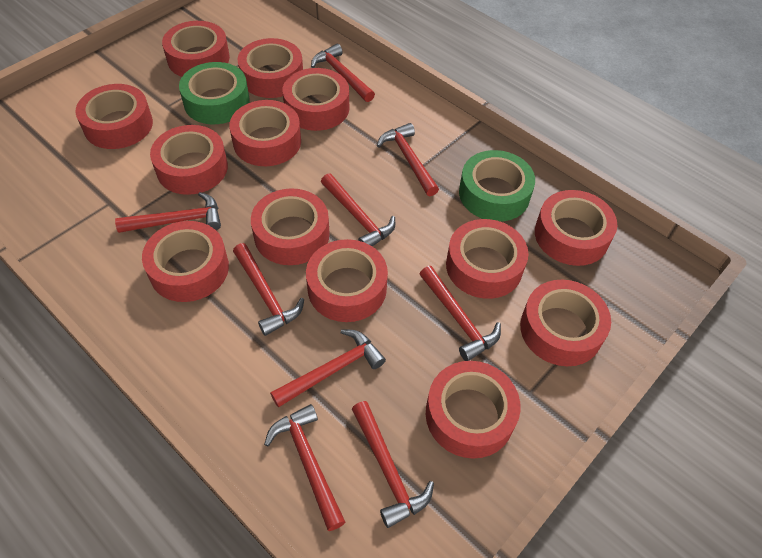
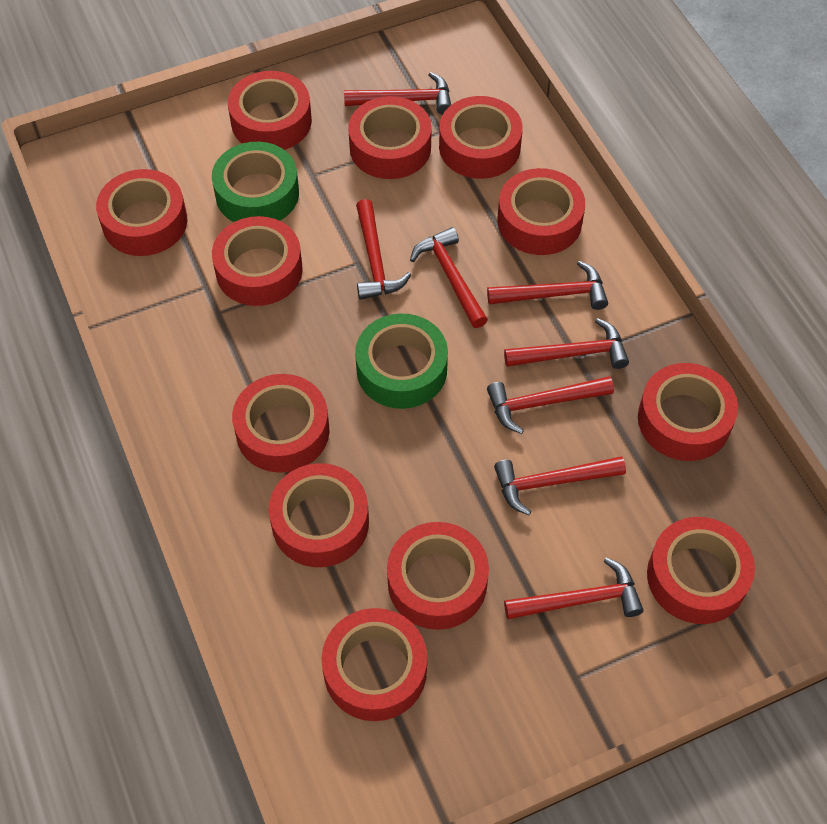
red hammer: [115,192,221,233] [233,243,304,336] [264,404,345,531] [270,329,386,408] [311,44,375,102] [321,173,395,246] [352,401,434,528] [377,123,439,196] [420,266,501,361] = 9 -> [344,72,451,115] [356,199,411,300] [410,227,488,328] [487,261,608,310] [487,376,614,434] [494,456,626,515] [504,318,629,369] [504,558,644,619] = 8
red tape: [75,84,153,149] [142,221,229,302] [150,125,228,195] [162,21,230,77] [229,100,301,166] [237,38,303,98] [251,188,330,265] [283,68,349,131] [306,239,388,322] [426,361,520,459] [446,219,528,299] [520,280,611,366] [535,190,618,266] = 13 -> [96,169,187,256] [212,216,303,306] [228,71,312,150] [232,374,329,473] [269,463,369,567] [322,608,427,721] [348,96,432,179] [387,522,489,630] [439,96,523,179] [497,168,585,255] [638,363,738,461] [647,517,755,624] = 12

